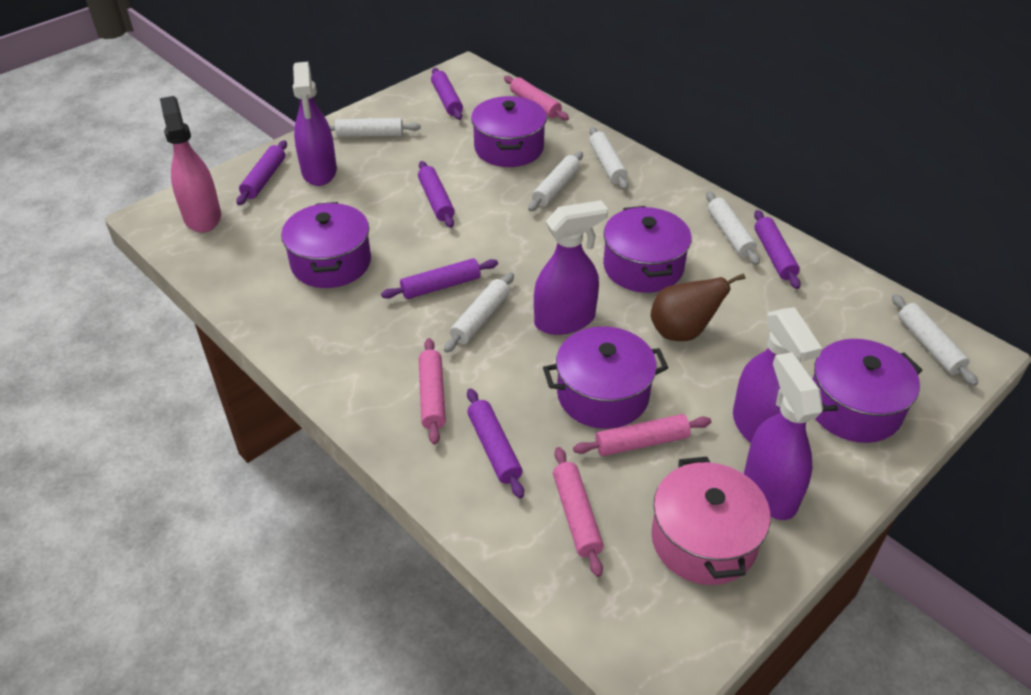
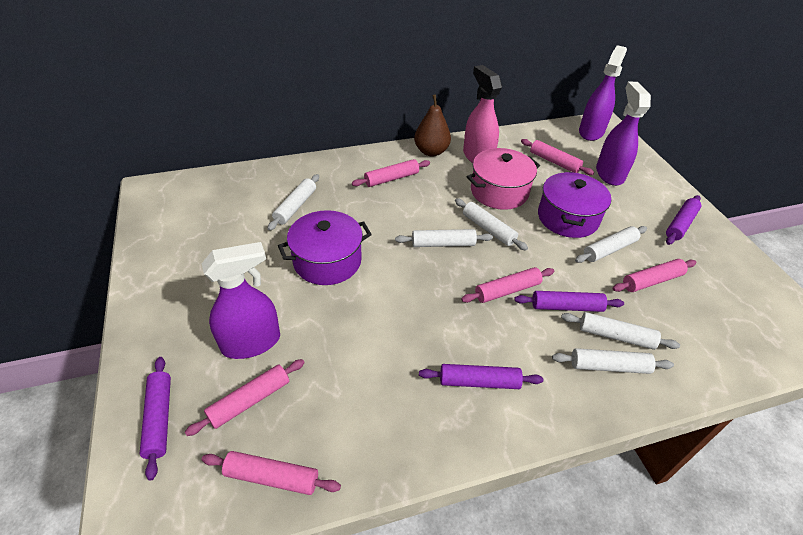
pink rolling pin: [419,338,446,445] [504,76,569,120] [553,447,604,577] [573,414,711,456] = 4 -> [185,359,305,436] [202,451,341,495] [352,159,430,187] [461,267,554,303] [521,139,594,175] [613,259,696,292] = 6
purple pot: [281,202,371,288] [471,96,547,167] [543,326,668,429] [603,206,692,293] [813,339,922,443] = 5 -> [278,210,372,285] [538,172,611,238] = 2
purple rolling pin: [237,140,287,205] [381,258,498,299] [418,161,455,228] [431,68,463,120] [467,388,524,499] [754,210,801,289] = 6 -> [139,357,171,481] [419,364,543,389] [514,291,624,312] [666,195,701,245] = 4
purple spray bottle: [293,62,337,186] [534,200,608,335] [733,307,822,443] [744,352,823,520] = 4 -> [202,242,280,359] [579,45,627,141] [596,82,651,186] = 3

